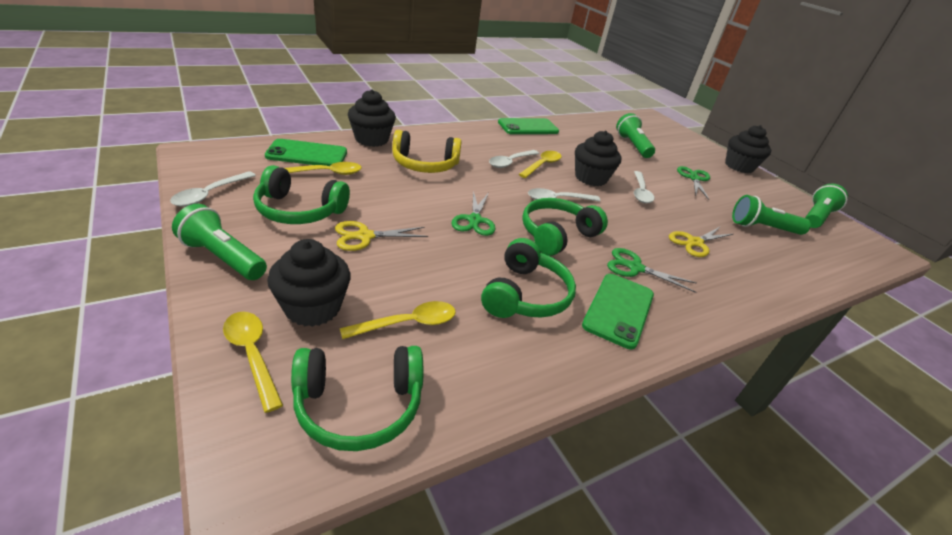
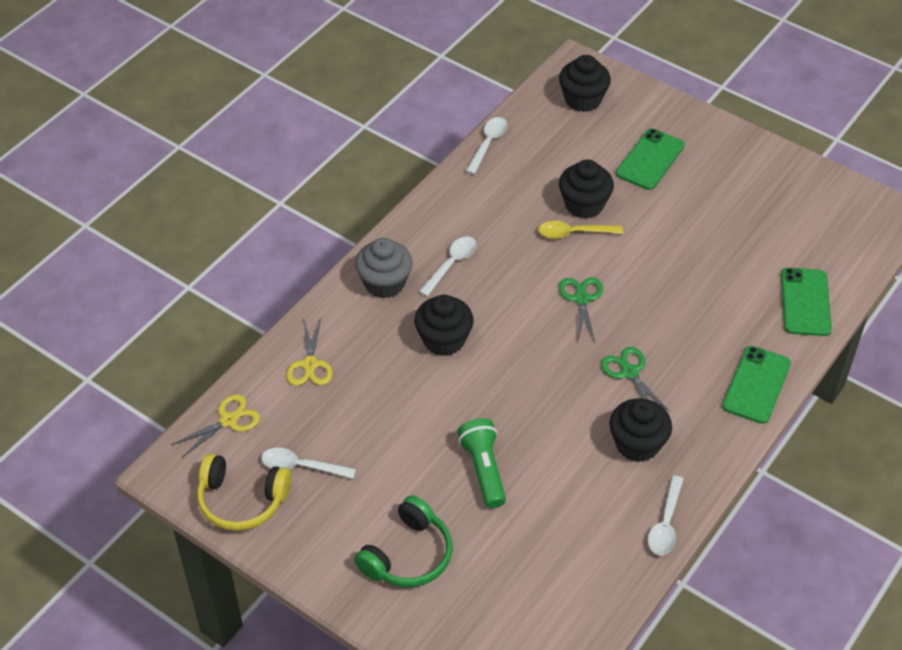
green flashlight: [172,204,267,280] [616,113,655,158] [732,195,811,235] [805,184,848,228] = 4 -> [457,418,506,508] = 1
green headphones: [253,165,350,224] [291,346,423,451] [481,238,576,318] [522,198,608,256] = 4 -> [354,495,452,587] = 1
green scissors: [451,191,496,236] [607,248,697,293] [677,166,710,200] = 3 -> [559,277,603,344] [601,347,670,412] = 2
grey cupcake: none = 0 -> [355,238,413,298] = 1
yellow spoon: [223,312,283,413] [285,162,362,175] [340,301,456,339] [519,151,562,178] = 4 -> [538,221,623,239] = 1

